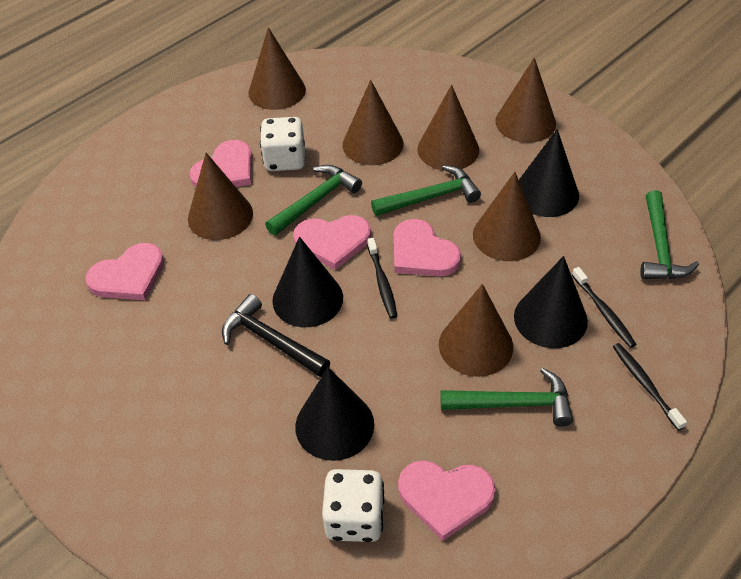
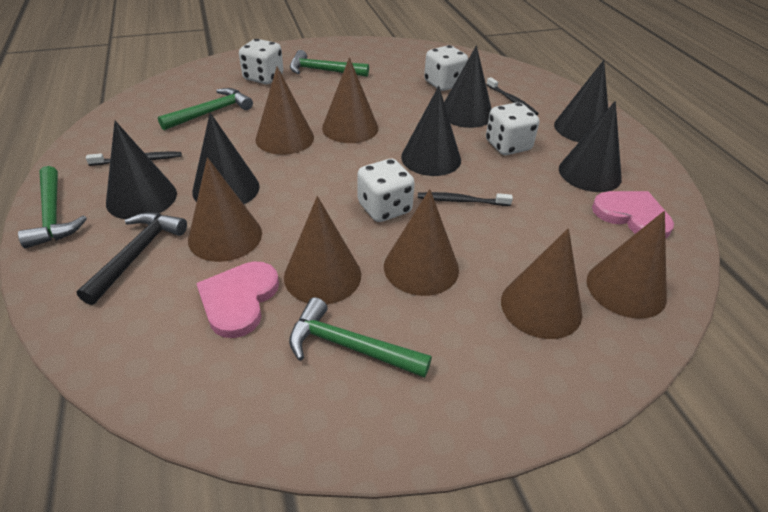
black cone: [272,237,343,327] [295,367,374,461] [514,256,588,348] [519,129,579,217] = 4 -> [106,121,177,219] [192,113,260,204] [401,86,461,176] [444,45,492,128] [554,60,608,142] [559,101,622,192] = 6
pink heart: [85,243,164,300] [190,140,252,188] [293,215,371,270] [394,219,461,277] [398,460,496,541] = 5 -> [196,261,279,338] [592,191,674,239] = 2
white dice: [260,117,305,171] [322,469,385,542] = 2 -> [239,39,283,84] [357,159,415,222] [424,45,468,91] [486,102,539,155] = 4

